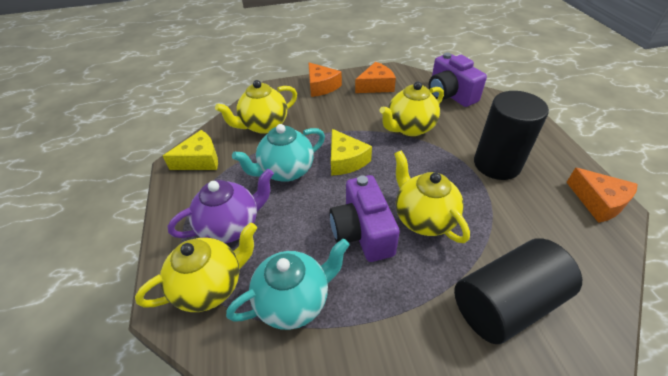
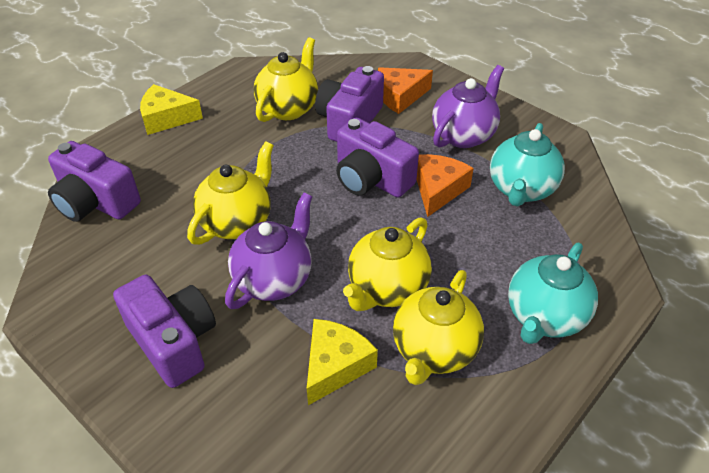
black cylinder: [454,239,582,344] [474,91,549,180] = 2 -> none = 0
orange cheese: [308,62,342,97] [355,62,396,93] [566,167,637,223] = 3 -> [378,67,433,114] [417,154,474,217] = 2
purple camera: [329,175,400,262] [429,52,487,107] = 2 -> [48,141,141,222] [113,275,216,388] [315,66,384,142] [336,117,419,197] = 4
purple teapot: [168,169,274,243] = 1 -> [225,193,313,309] [432,65,504,148] = 2

